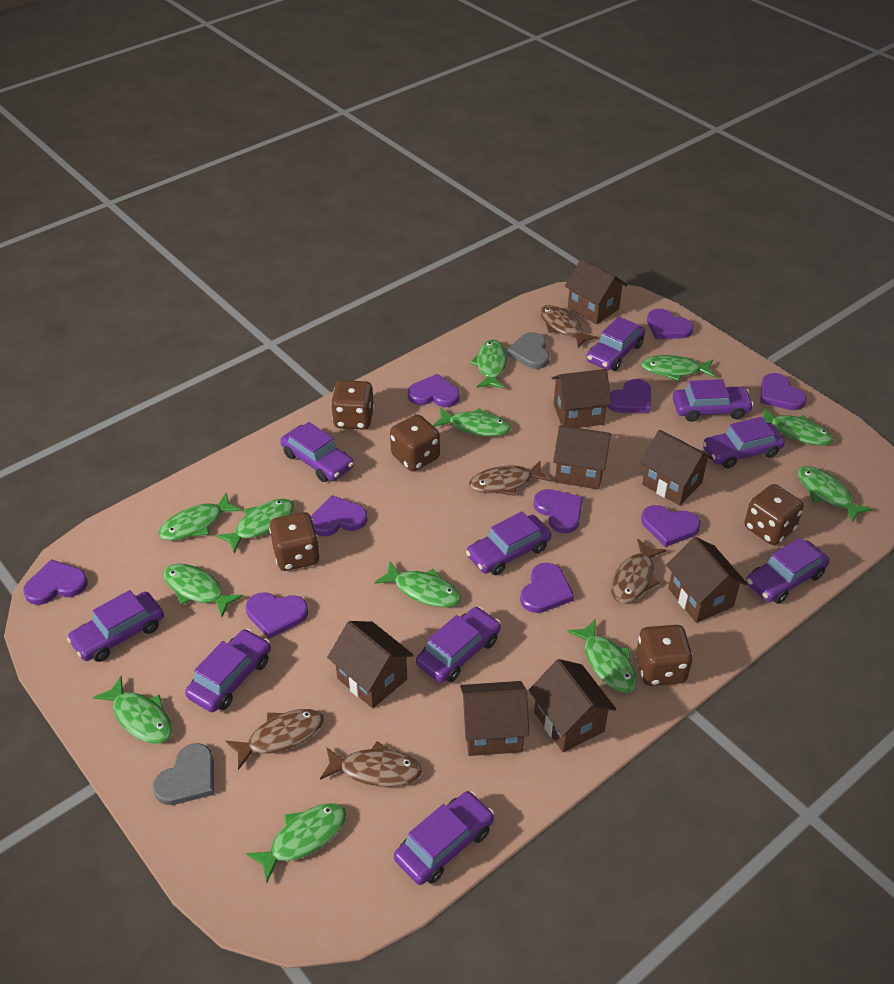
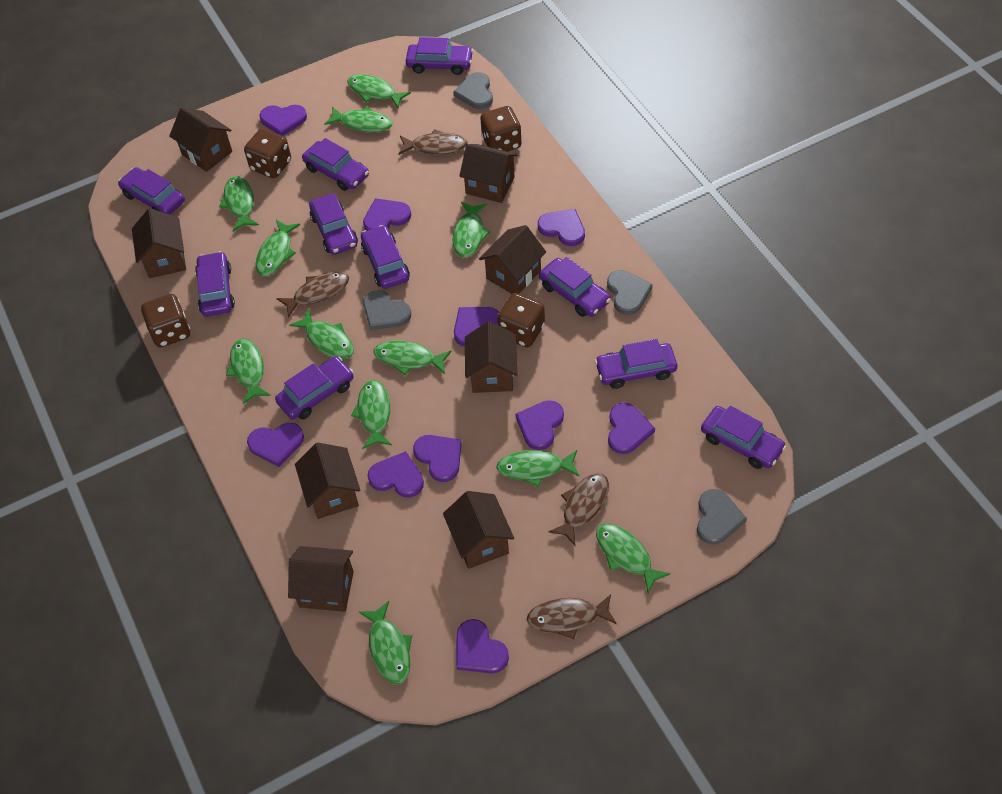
brown dice: [269,512,320,571] [331,380,374,430] [390,414,440,471] [636,625,693,686] [744,484,803,545] = 5 -> [141,294,190,347] [244,129,291,178] [480,106,522,152] [498,293,545,348] = 4
brown fish: [226,709,324,770] [320,742,422,787] [469,460,550,496] [540,305,598,348] [611,539,666,603] = 5 -> [276,271,349,318] [399,129,468,155] [527,594,617,639] [548,473,609,545] = 4
grey heart: [153,743,214,805] [507,332,549,369] = 2 -> [363,290,411,330] [453,72,493,109] [607,270,653,315] [697,489,747,545] = 4

